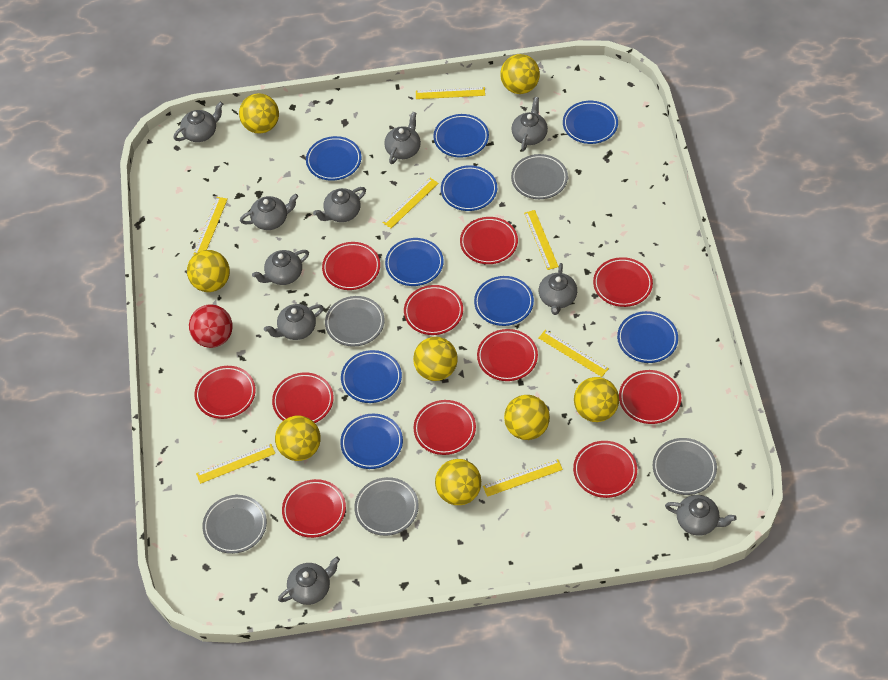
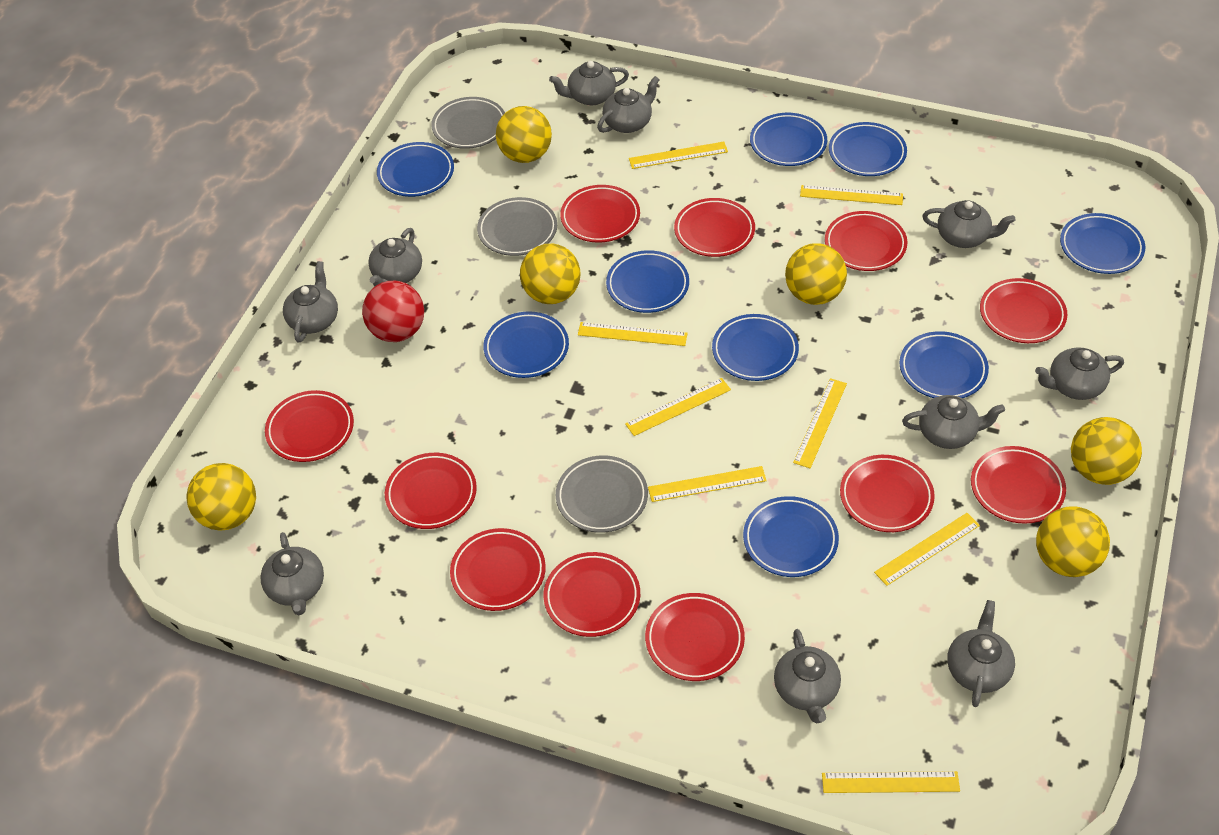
grey plate: [202,495,267,554] [325,296,385,347] [354,477,419,536] [511,154,568,199] [653,438,717,495] = 5 -> [431,97,505,149] [477,197,557,256] [556,455,648,533] = 3
yellow ball: [187,250,230,292] [239,93,279,134] [275,415,321,461] [413,337,458,381] [435,459,481,505] [500,54,540,94] [504,395,550,440] [574,377,619,422] = 8 -> [186,463,256,530] [496,106,552,163] [520,244,580,304] [785,243,847,305] [1036,506,1110,577] [1071,417,1142,485] = 6
yellow ruler: [193,197,228,255] [196,444,275,484] [382,178,439,228] [416,87,485,99] [483,459,563,497] [524,210,559,270] [539,330,609,377] = 7 -> [578,322,688,346] [625,378,731,436] [629,142,728,169] [648,466,767,502] [793,378,847,468] [800,185,903,205] [822,771,960,793] [874,513,980,586] = 8

